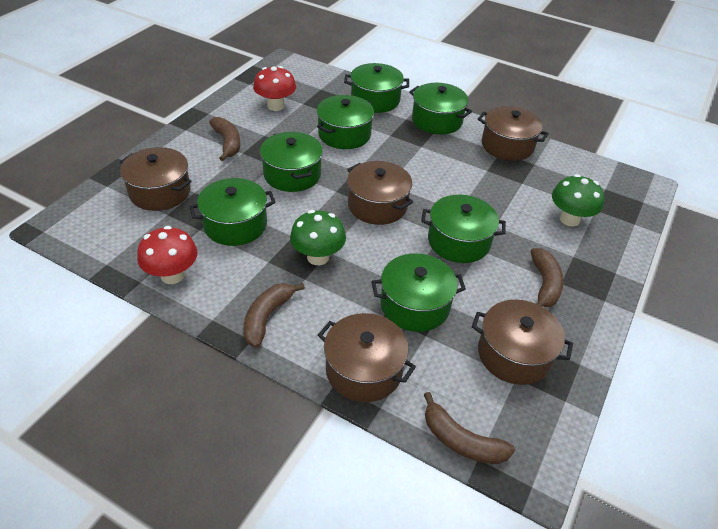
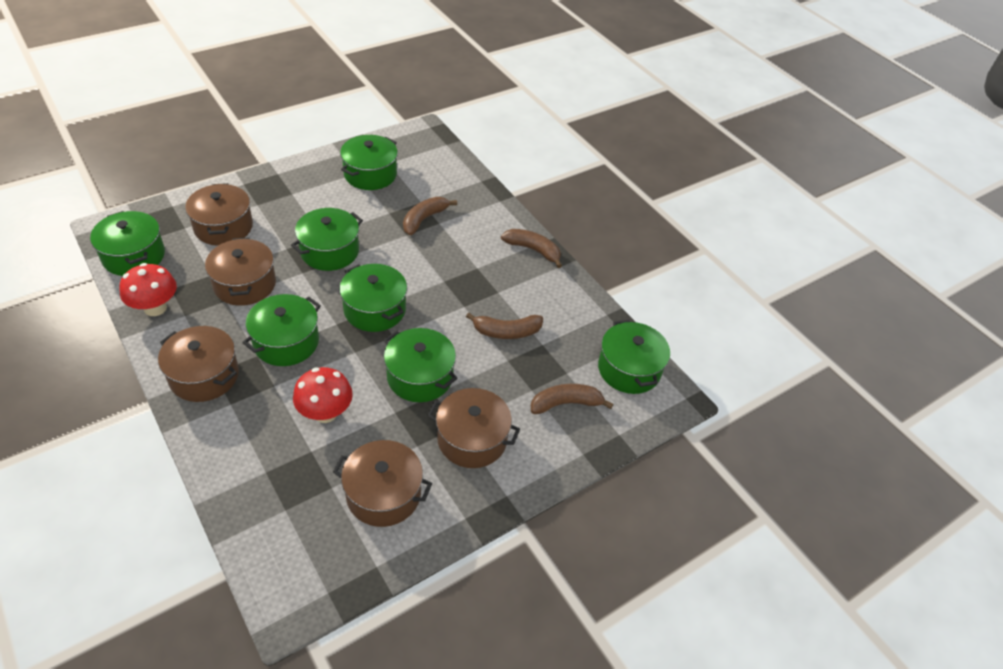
green mushroom: [290,210,346,265] [552,174,604,226] = 2 -> none = 0

